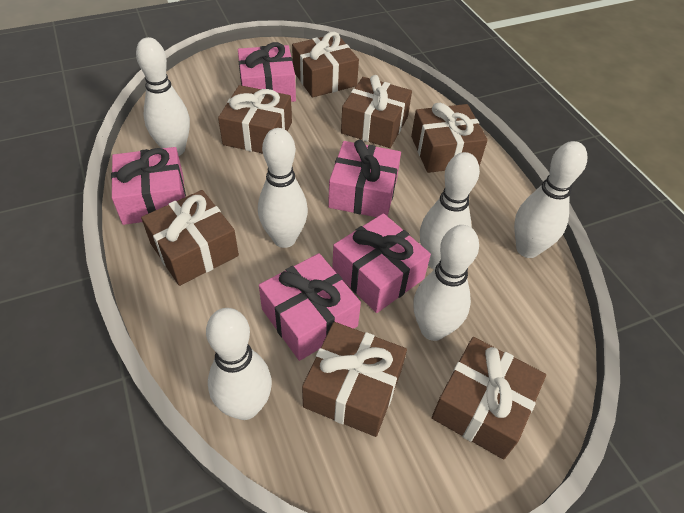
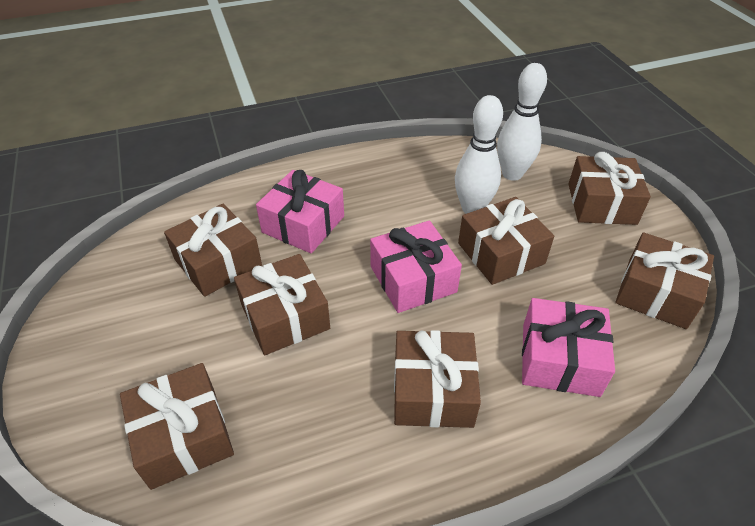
pink gift: [111,147,186,225] [238,42,296,102] [259,253,361,361] [328,140,401,217] [332,213,431,313] = 5 -> [256,170,344,253] [370,221,462,313] [522,298,615,397] = 3
white bowling pin: [136,37,190,156] [206,308,272,420] [258,128,308,248] [413,225,479,341] [420,152,480,269] [514,141,587,258] = 6 -> [455,95,503,214] [497,63,547,181] = 2

